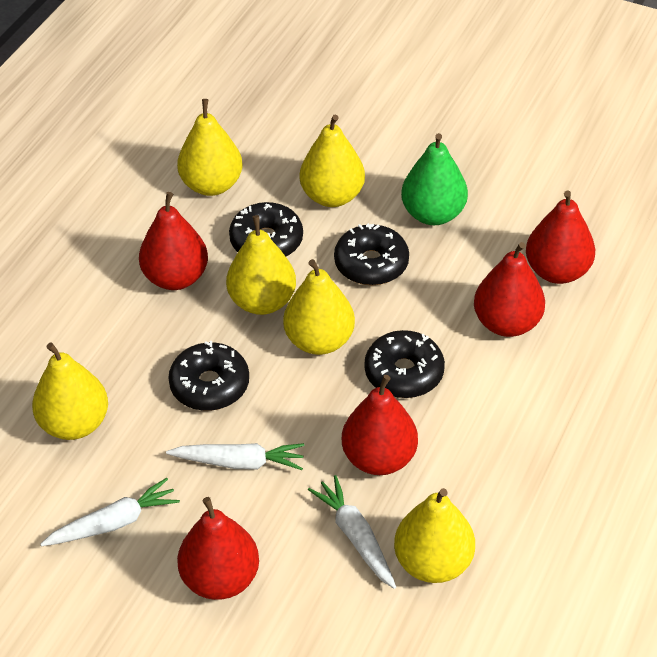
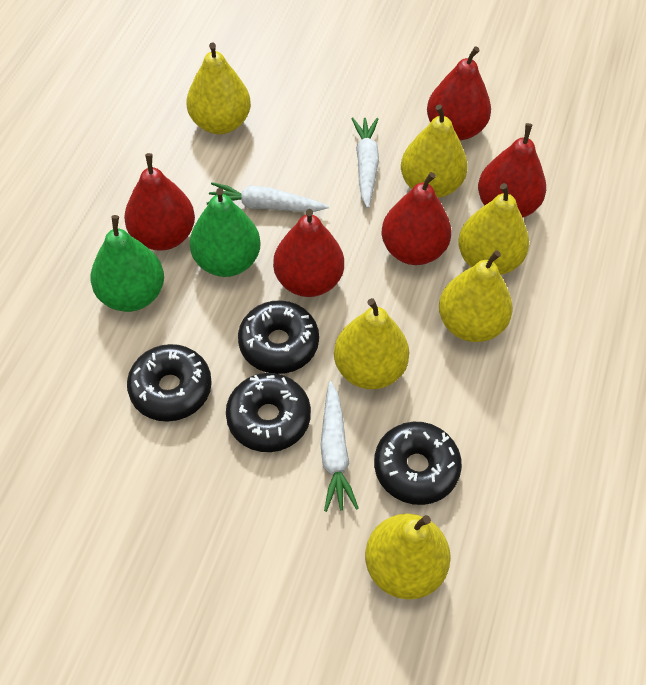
green pear: [401,133,468,225] = 1 -> [91,215,164,312] [190,188,261,277] = 2

